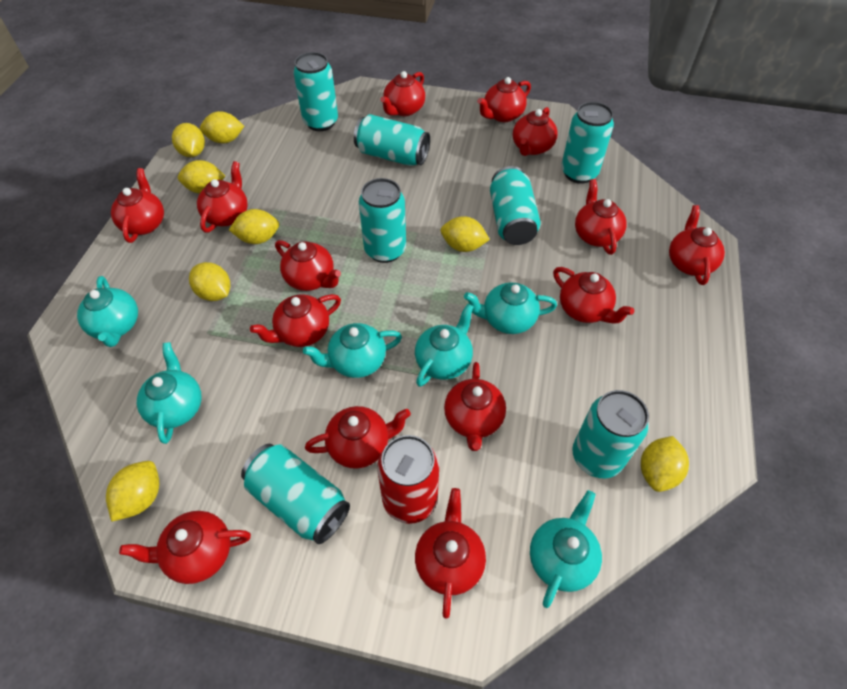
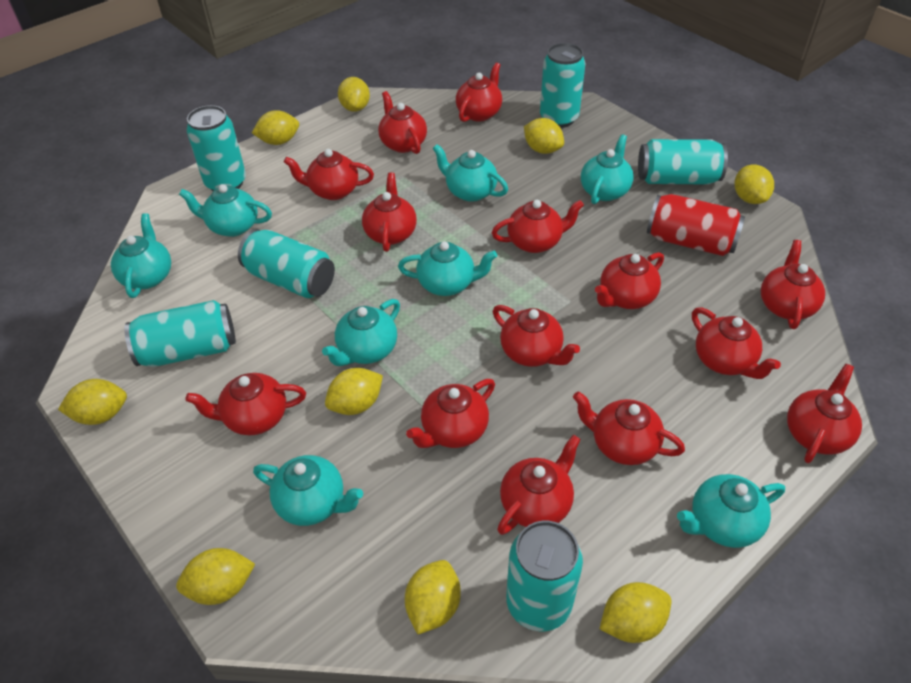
turquoise can: [241,444,350,544] [293,52,338,131] [354,114,430,166] [359,178,406,263] [490,166,541,245] [561,102,614,184] [572,390,649,478] = 7 -> [124,300,236,367] [187,105,246,191] [238,229,335,298] [506,521,583,631] [540,43,586,128] [638,139,728,184] = 6
turquoise teapot: [77,276,138,347] [137,342,202,444] [303,323,402,378] [415,304,474,387] [464,282,557,334] [530,490,602,608] = 6 -> [111,213,171,298] [179,184,272,237] [253,455,363,526] [322,299,400,366] [398,241,497,296] [433,144,508,202] [581,134,634,204] [677,474,785,548] = 8
yellow lemon: [106,461,159,522] [172,123,205,157] [178,160,225,194] [189,262,230,301] [200,111,244,143] [229,209,279,244] [441,216,490,252] [641,436,689,492] = 8 -> [58,379,127,425] [176,548,255,605] [252,110,299,145] [325,368,383,415] [338,77,370,112] [405,560,461,634] [524,118,564,154] [600,582,671,643] [735,165,774,204] = 9

